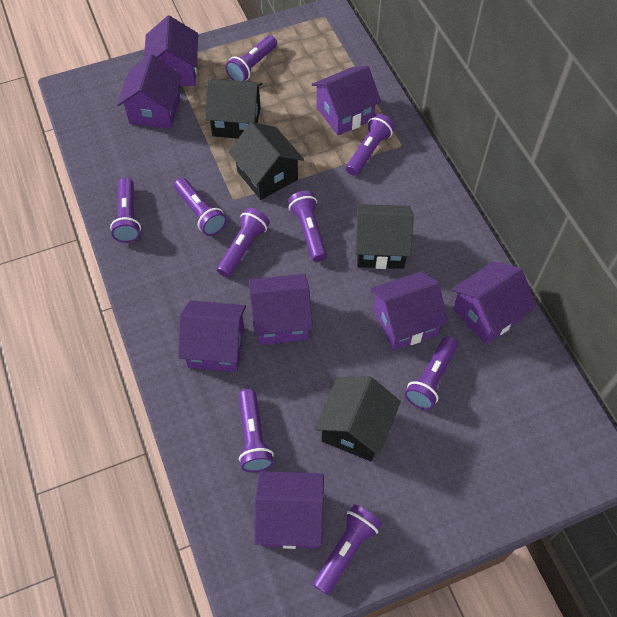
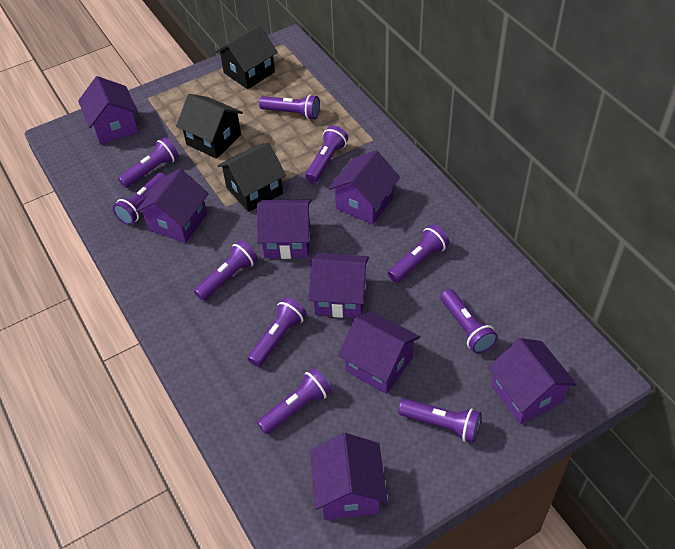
black house: [205,79,263,139] [228,122,304,200] [314,376,401,461] [356,204,414,269] = 4 -> [176,94,243,159] [215,25,278,89] [217,142,286,212] = 3
purple flashlight: [110,177,141,243] [174,178,227,236] [217,208,270,277] [225,35,277,81] [239,389,274,472] [288,191,327,262] [313,504,382,595] [346,113,395,176] [405,336,458,410] = 9 -> [113,173,166,225] [118,137,179,188] [194,240,258,301] [247,297,307,367] [257,368,332,435] [259,94,320,120] [305,125,348,183] [388,224,449,283] [398,399,481,443] [440,289,498,354] = 10

